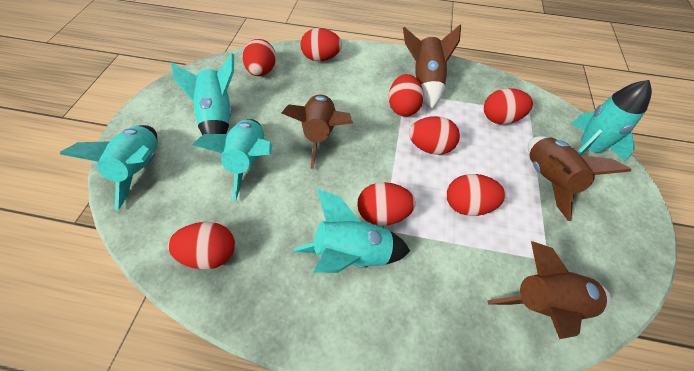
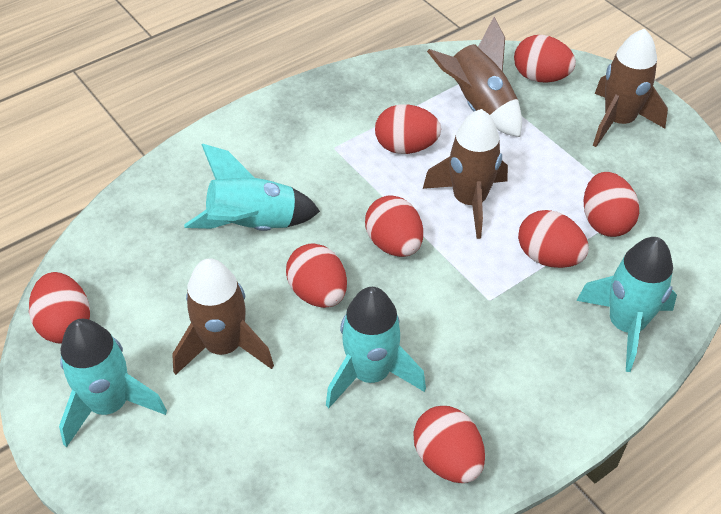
turquoise rocket: [60,125,157,210] [171,53,234,135] [192,119,272,201] [294,189,410,273] [572,80,652,161] = 5 -> [59,319,167,447] [184,144,320,231] [326,287,426,408] [576,237,677,372] = 4

